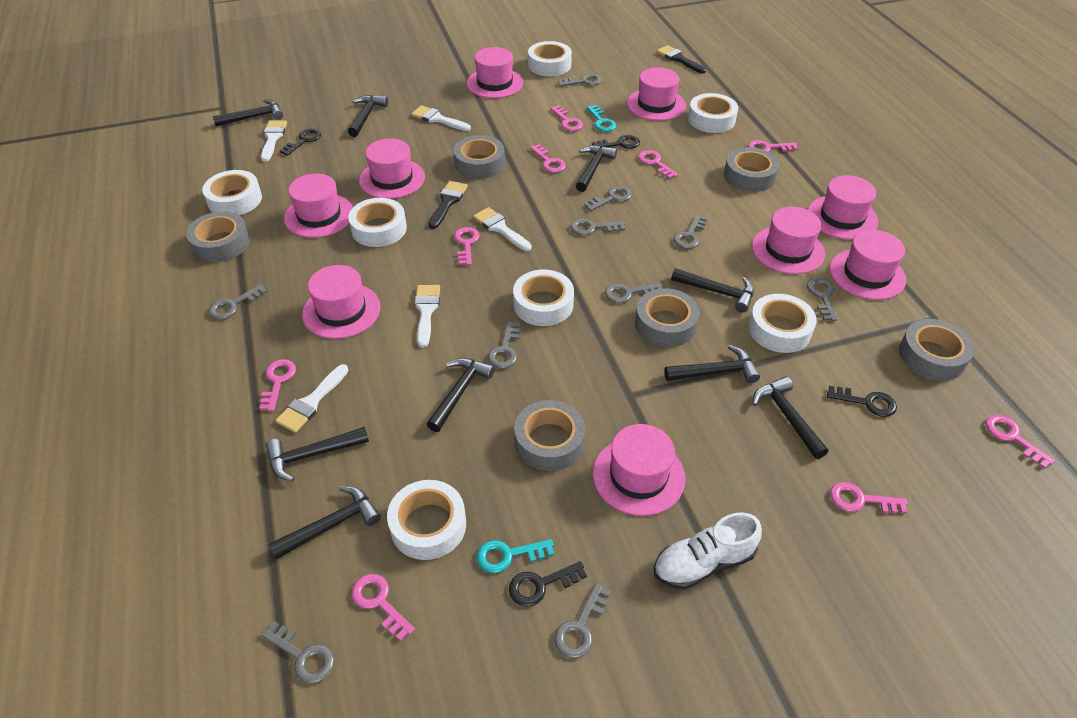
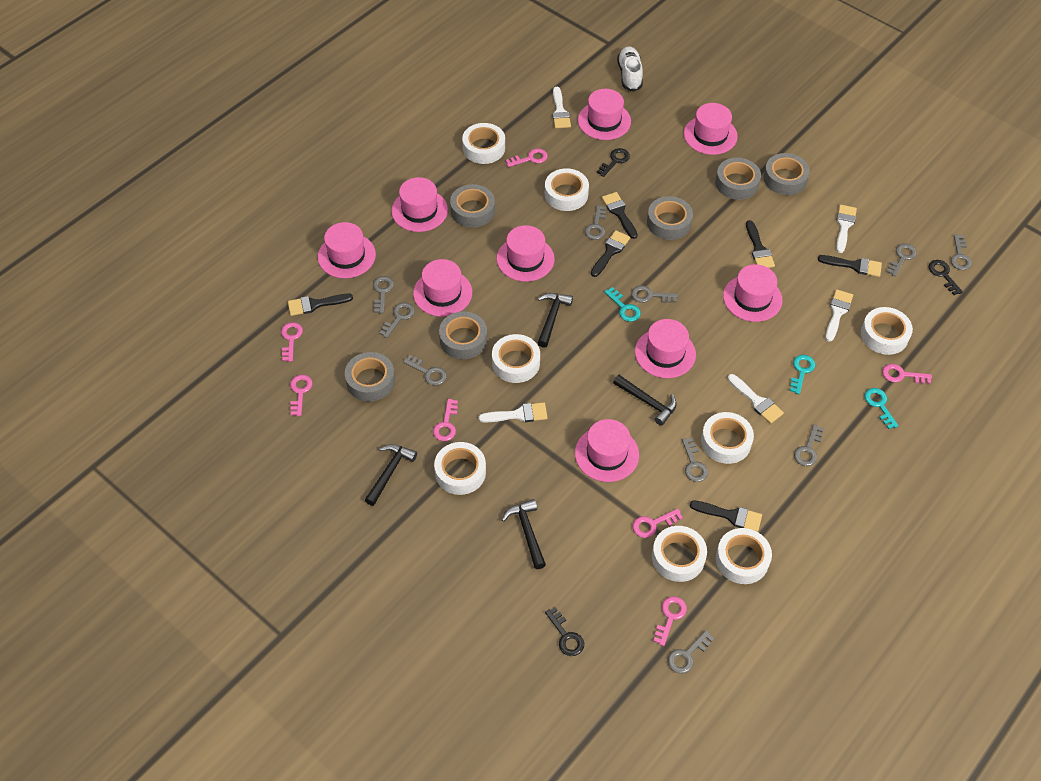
black brush: [428,181,468,229] [657,45,706,74] = 2 -> [288,294,353,316] [591,230,630,277] [602,192,638,239] [690,501,762,532] [746,220,775,268] [818,255,882,277] = 6
black hammer: [213,99,283,126] [265,427,369,482] [269,486,381,560] [348,95,388,137] [427,358,495,432] [576,145,617,192] [664,345,760,383] [671,268,754,313] [752,376,829,459] = 9 -> [365,444,417,506] [502,499,546,569] [538,293,573,348] [613,375,677,426] = 4
black key: [280,129,321,156] [509,561,587,607] [592,135,640,149] [827,386,897,417] = 4 -> [545,607,584,656] [597,148,630,177] [929,260,963,295] = 3
pink key: [259,359,296,411] [352,574,415,641] [454,227,480,265] [530,144,566,173] [550,105,583,131] [638,150,678,179] [748,140,798,152] [830,482,907,513] [986,415,1055,468] = 9 -> [281,322,303,362] [290,375,313,416] [433,399,458,441] [506,148,548,167] [633,509,683,538] [653,596,687,646] [882,364,932,384] = 7
turquoise key: [477,539,554,573] [587,105,617,132] = 2 -> [604,287,641,322] [790,355,815,394] [864,388,899,429] = 3
white tape: [202,170,262,215] [348,198,407,247] [387,480,466,560] [513,270,574,326] [528,41,572,76] [688,93,738,133] [748,294,817,353] = 7 -> [434,442,486,495] [462,123,505,164] [492,334,540,383] [545,168,589,211] [652,526,707,582] [701,412,754,464] [716,528,772,584] [861,307,913,355] = 8

